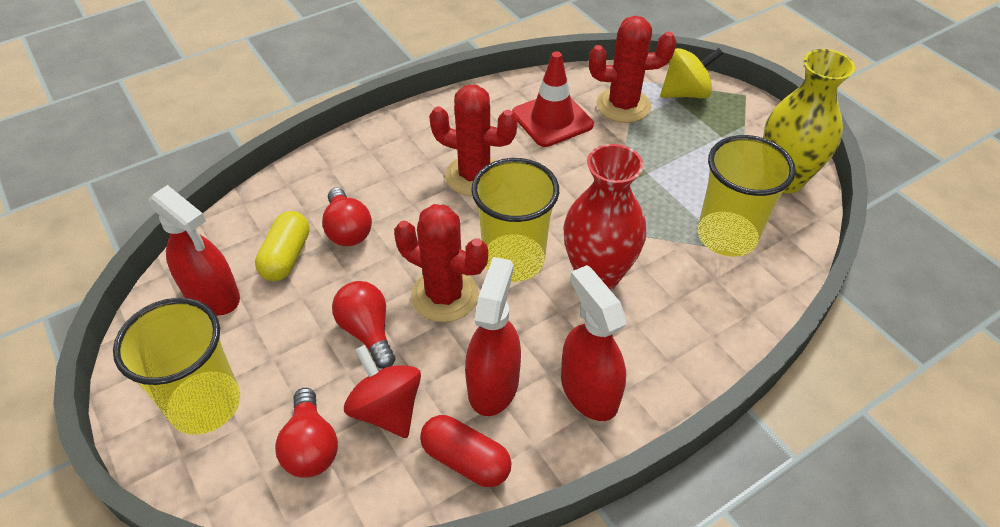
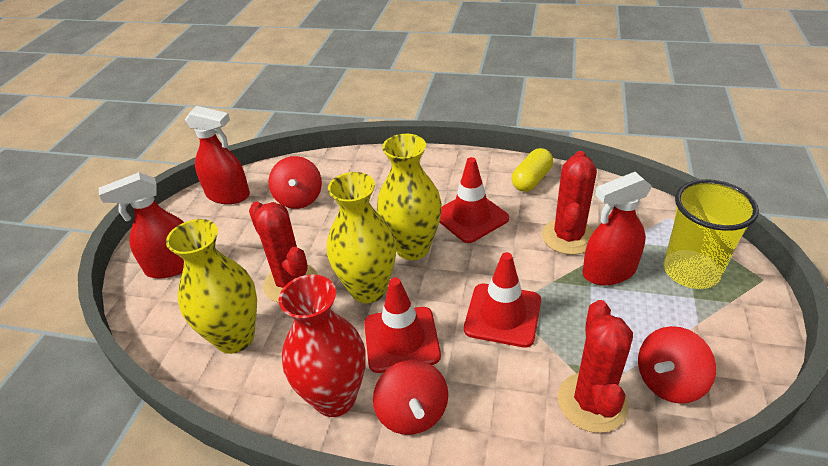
red capsule: [420,415,512,487] = 1 -> none = 0
red light bulb: [275,388,338,478] [322,188,372,246] [332,281,395,369] = 3 -> none = 0
red spinning top: [344,345,421,438] = 1 -> [268,156,322,209] [373,360,448,435] [638,326,716,404] = 3
red traffic cone: [512,51,594,147] = 1 -> [364,277,441,373] [439,157,509,243] [464,252,541,348] = 3
yellow cup: [113,298,240,435] [471,158,559,282] [698,135,795,257] = 3 -> [664,179,759,289] = 1
yellow spinning top: [660,48,723,98] = 1 -> none = 0
yellow vase: [763,49,855,193] = 1 -> [166,219,257,354] [327,172,396,303] [377,134,442,260] = 3

